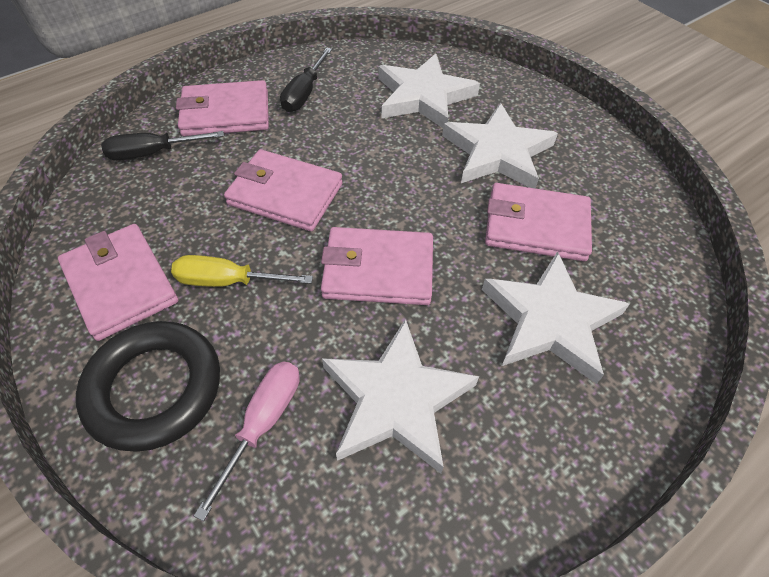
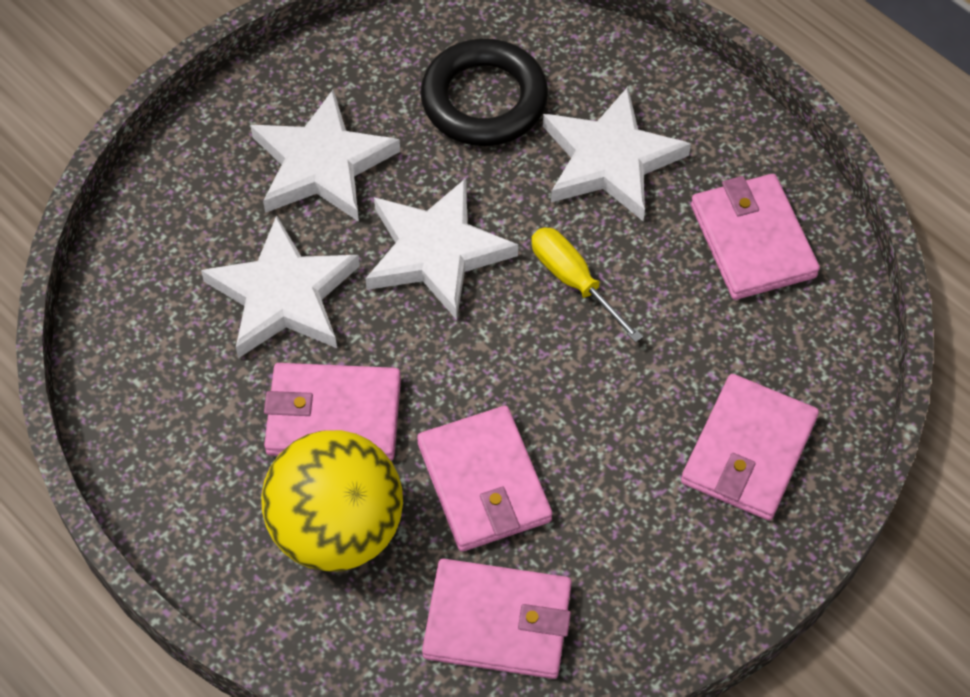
black screwdriver: [101,131,224,160] [280,47,332,112] = 2 -> none = 0
pink screwdriver: [194,361,300,521] = 1 -> none = 0
yellow ball: none = 0 -> [261,430,403,572] = 1

